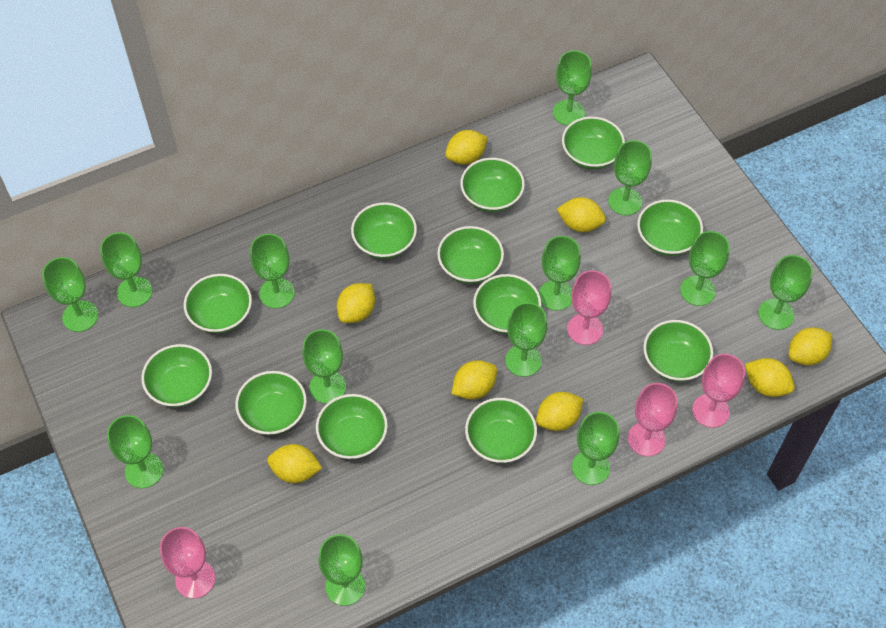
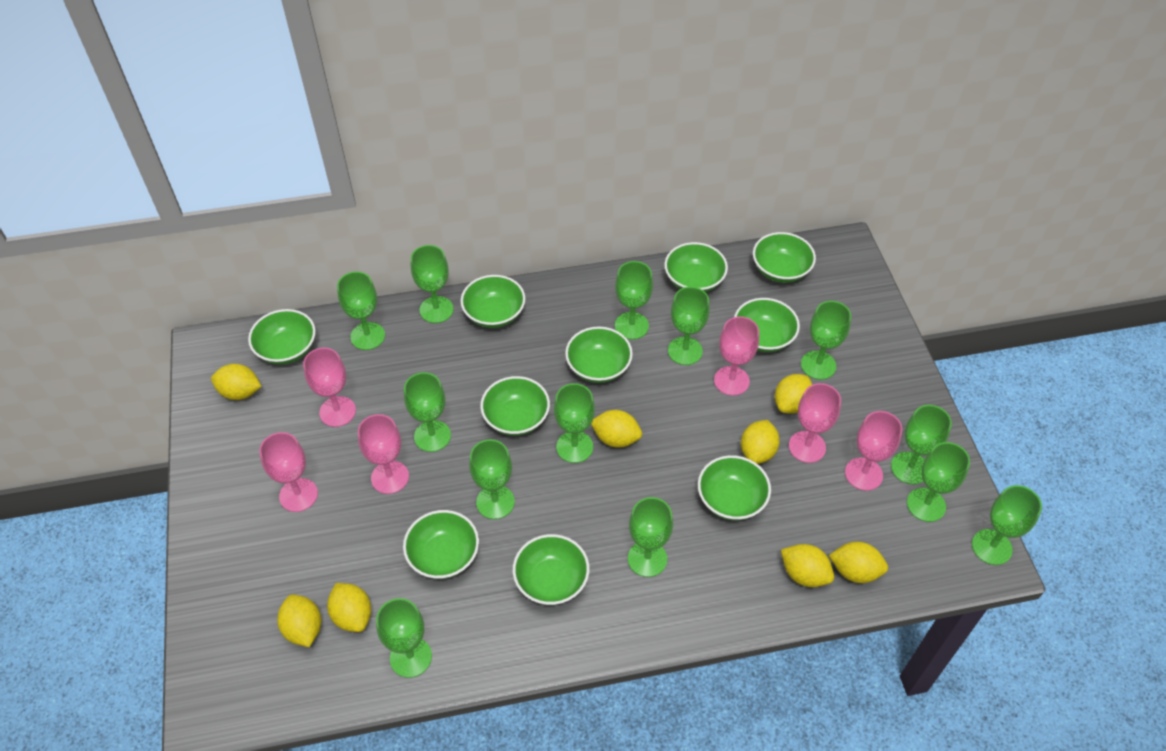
green bowl: [141,344,212,407] [184,274,252,333] [235,371,307,435] [316,394,388,459] [351,202,417,259] [437,226,504,284] [460,158,525,212] [465,398,537,463] [473,274,541,334] [562,117,625,169] [637,199,703,256] [643,320,713,382] = 12 -> [248,309,316,365] [403,510,479,579] [461,275,525,328] [480,376,550,436] [513,534,590,605] [565,326,633,383] [664,242,728,292] [698,455,771,521] [734,298,800,352] [753,232,816,283] = 10
pink goblet: [160,527,215,599] [567,270,611,345] [628,383,678,457] [692,354,745,428] = 4 -> [259,432,318,512] [303,347,356,427] [358,414,409,494] [714,316,759,396] [789,383,841,463] [845,411,902,491] = 6

